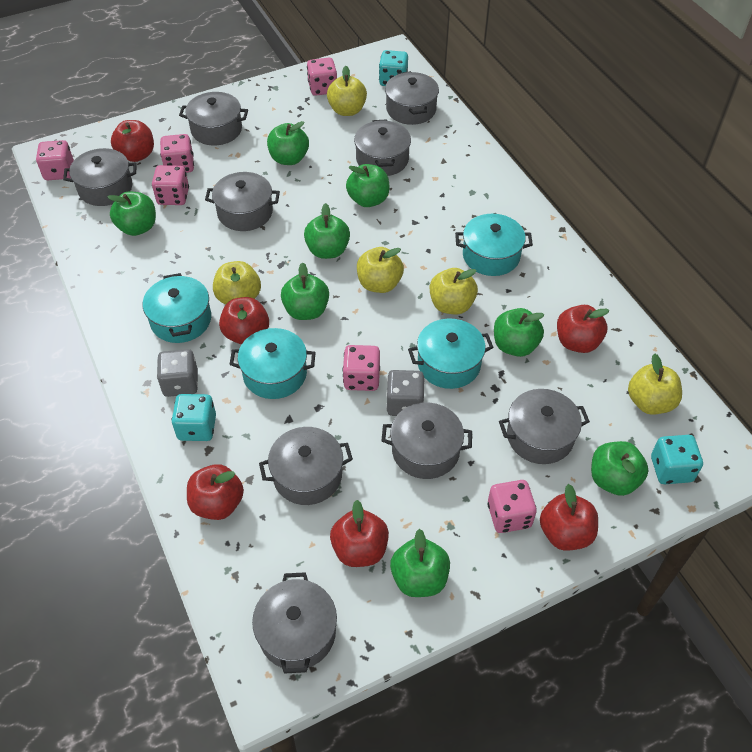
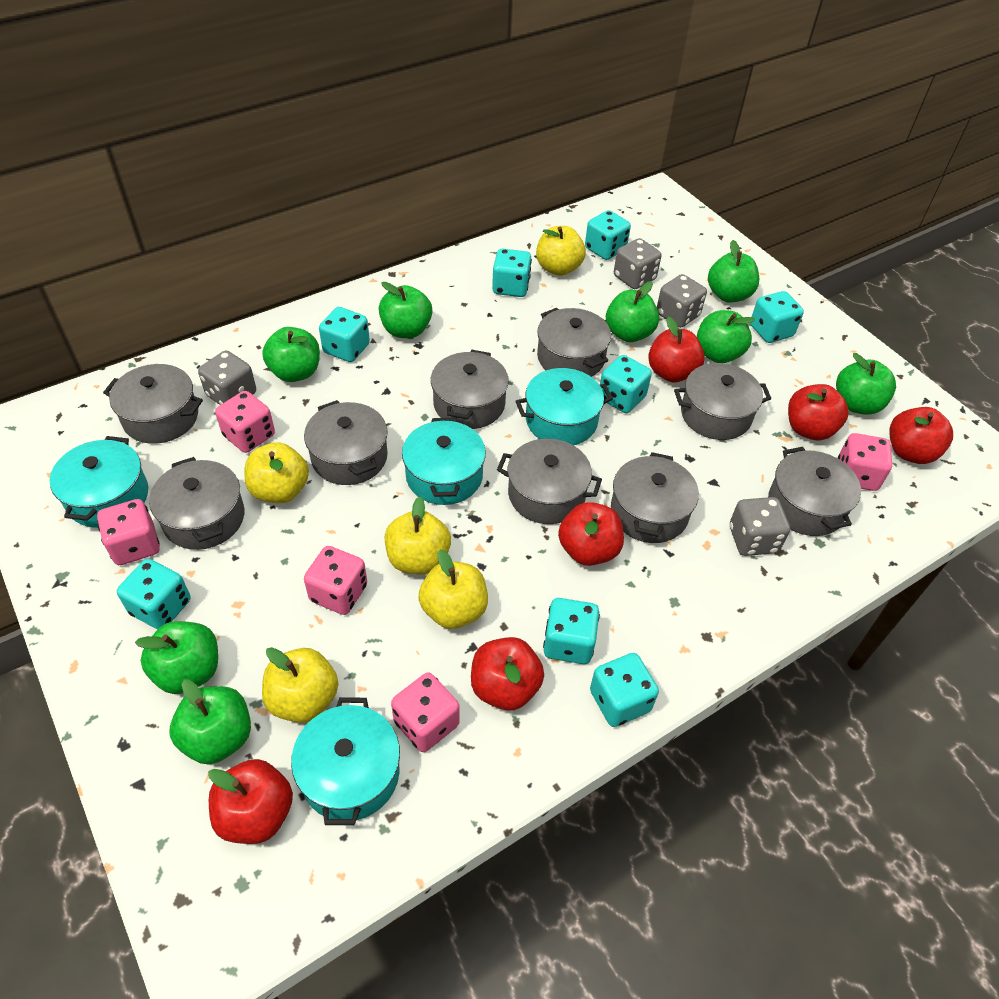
grey dice: [157,349,198,397] [386,370,425,416] = 2 -> [198,350,256,405] [614,238,661,289] [657,274,707,328] [730,497,790,556] = 4
pink dice: [36,140,74,180] [152,165,189,205] [160,134,194,173] [307,58,337,96] [342,345,380,391] [488,480,537,533] = 6 -> [97,499,160,565] [215,391,275,453] [304,546,367,615] [391,673,460,752] [838,433,892,491] = 5
turquoise dice: [171,394,216,441] [379,50,408,86] [651,435,703,484] = 3 -> [117,559,190,630] [319,307,370,362] [492,248,532,297] [543,598,600,664] [585,210,631,260] [590,653,659,727] [600,355,652,413] [750,291,804,343] = 8

